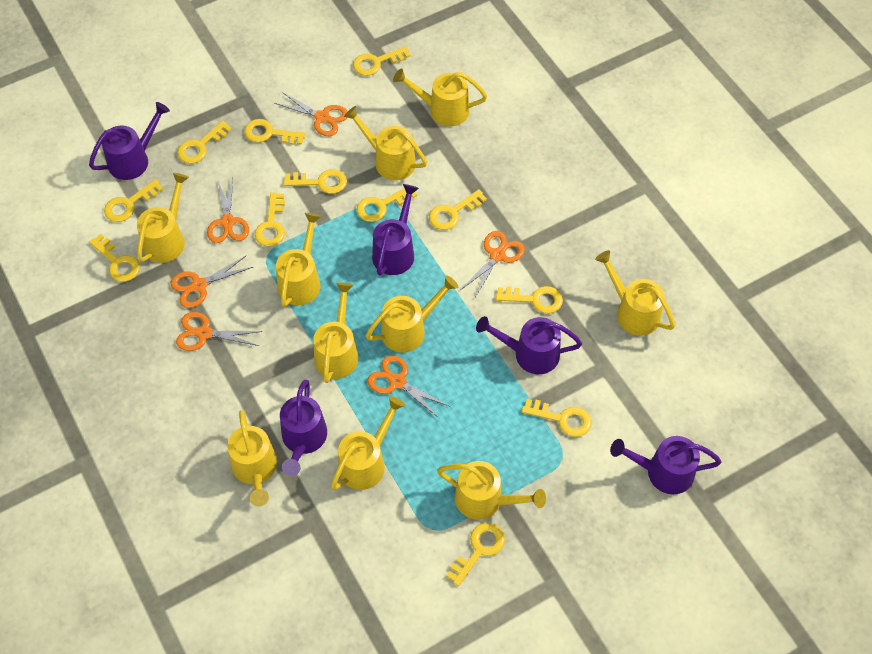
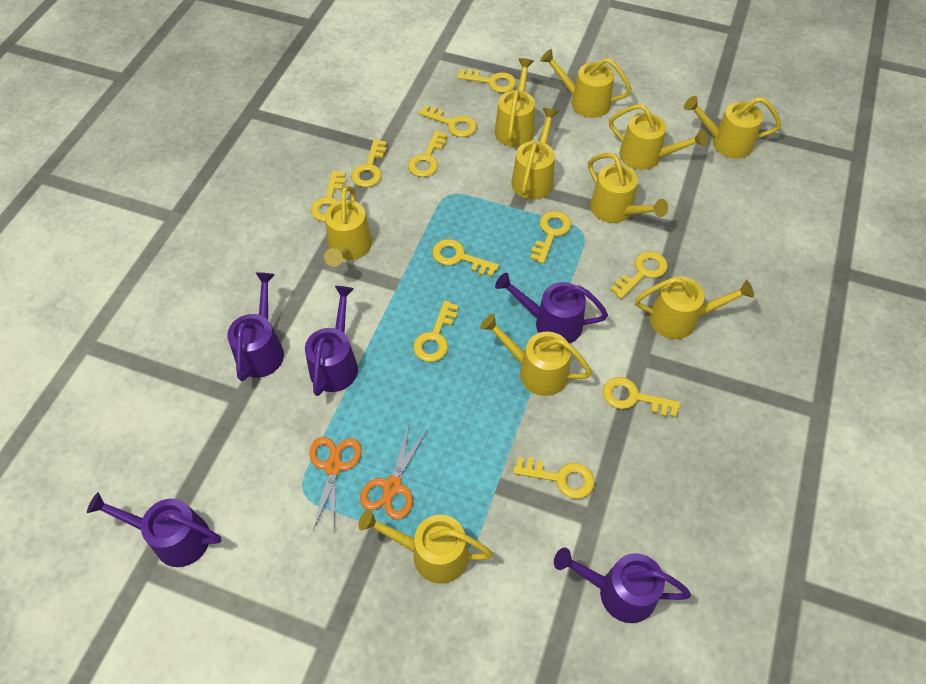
orange scissors: [170,255,253,308] [176,312,263,351] [207,178,249,243] [274,92,348,136] [367,355,449,419] [461,231,525,297] = 6 -> [309,437,362,531] [360,425,427,520] = 2
yellow key: [89,234,140,282] [104,179,163,222] [177,120,231,164] [244,119,306,145] [254,192,285,247] [284,169,347,194] [353,46,411,76] [357,185,417,222] [429,189,487,230] [446,523,505,586] [496,286,563,313] [522,399,592,437] = 12 -> [311,171,346,222] [351,139,387,187] [408,130,448,177] [413,301,459,362] [419,105,477,137] [432,239,499,277] [457,69,516,93] [513,457,595,499] [530,211,571,264] [603,377,680,417] [610,251,668,299] = 11

